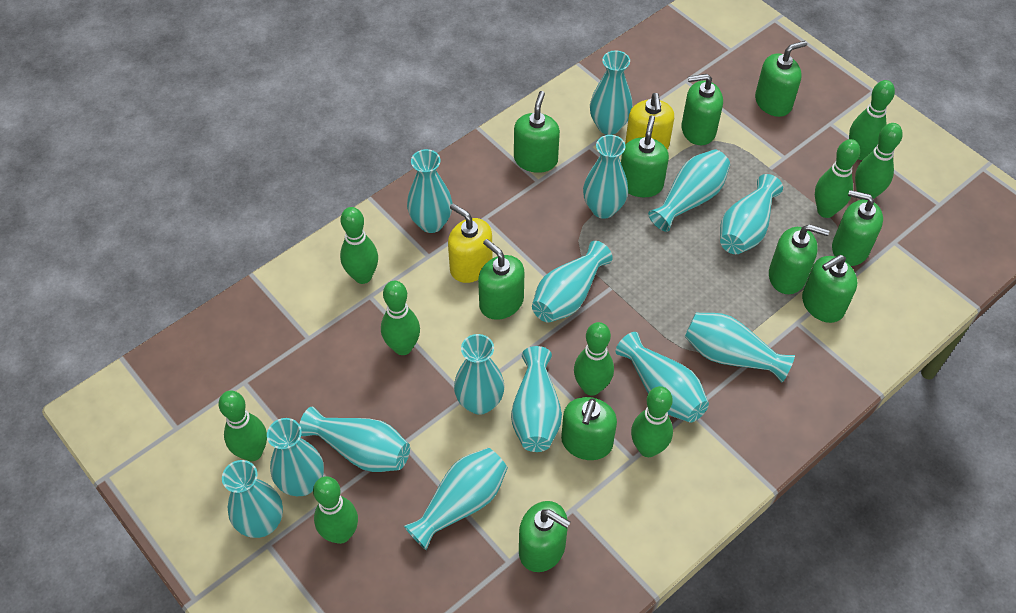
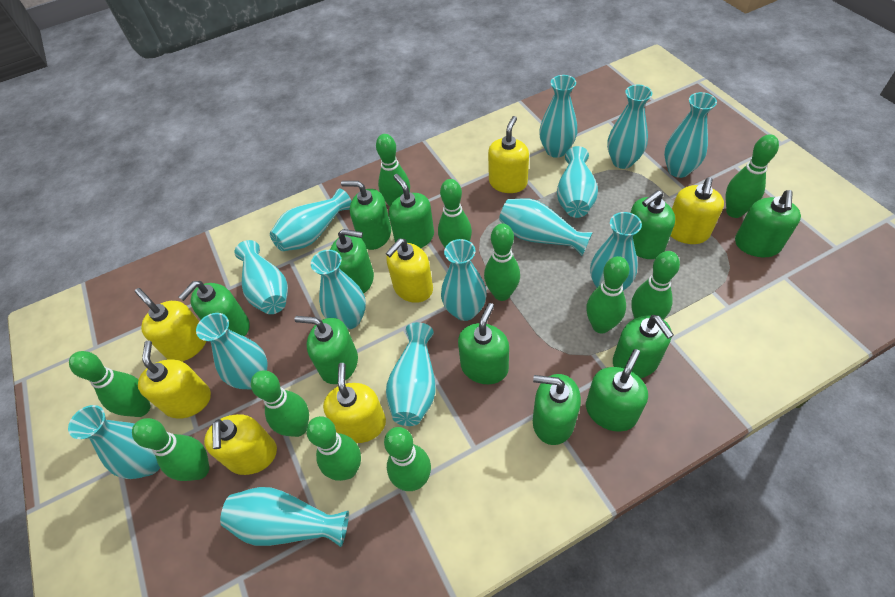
green bowling pin: [218,391,267,461] [313,476,358,544] [340,207,378,284] [381,281,420,355] [574,322,614,396] [631,386,673,457] [815,139,860,218] [849,80,895,160] [855,123,903,200] = 9 -> [69,351,151,417] [132,418,209,481] [251,370,309,437] [306,416,361,481] [376,134,410,206] [384,427,431,491] [438,179,472,247] [484,224,520,301] [586,256,629,333] [631,251,680,319] [726,134,779,218] = 11
green soap dispenser: [478,239,524,320] [514,91,560,173] [519,501,570,572] [561,397,617,460] [621,115,669,197] [681,74,723,145] [755,41,807,117] [769,224,829,294] [802,255,857,323] [832,190,883,266] = 10 -> [179,281,250,337] [294,316,358,384] [330,229,374,294] [341,181,391,250] [389,174,434,248] [458,303,509,384] [533,374,581,445] [586,349,648,432] [613,315,674,378] [630,190,675,259] [735,190,801,257] = 11
yellow soap dispenser: [448,203,493,283] [625,93,674,150] = 2 -> [135,288,206,361] [138,341,211,419] [204,414,277,475] [323,363,386,443] [386,238,433,303] [488,116,529,193] [671,177,724,244] = 7

